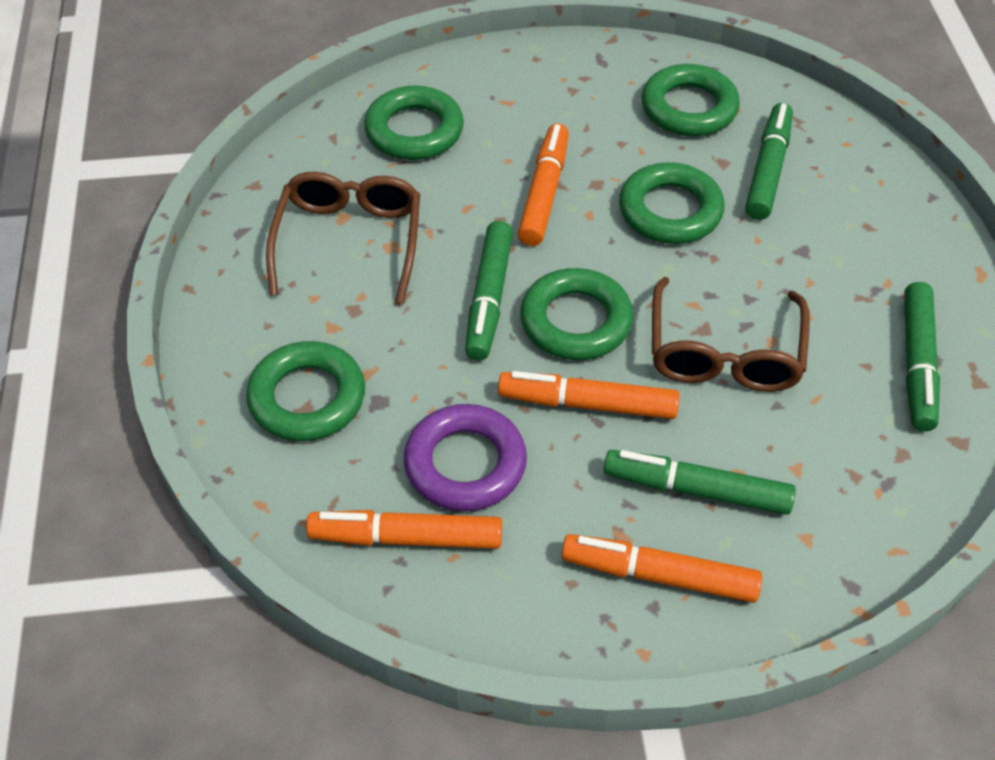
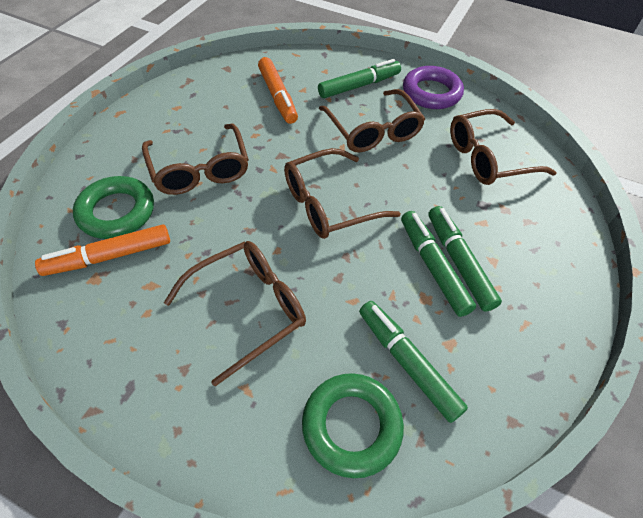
brown glasses: [266,172,420,304] [652,277,810,392] = 2 -> [142,123,249,195] [164,241,306,386] [284,148,401,239] [319,89,425,152] [450,109,557,185] = 5
green ring: [246,341,365,441] [364,85,464,160] [520,268,633,360] [619,162,725,244] [642,64,740,136] = 5 -> [73,176,154,239] [302,373,404,478] = 2
orange marker: [306,510,502,549] [498,371,679,419] [518,123,569,246] [562,534,762,603] = 4 -> [35,224,170,276] [258,57,298,124] = 2

